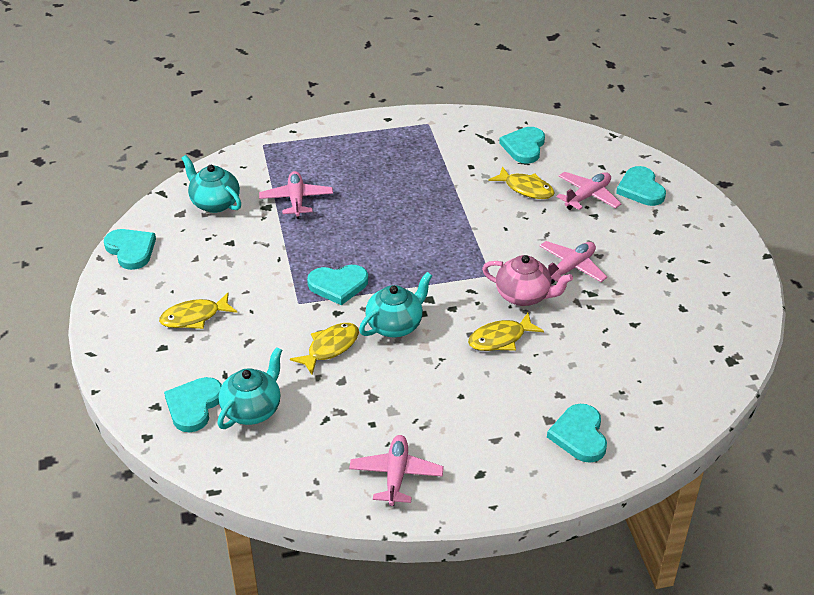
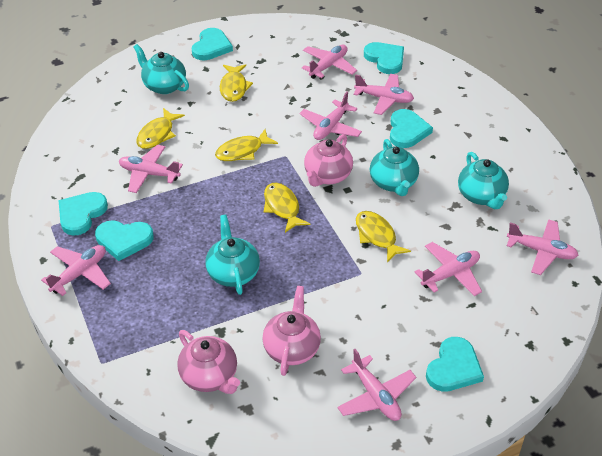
pink plane: [259,171,333,219] [349,435,444,506] [540,241,607,284] [557,172,621,210] = 4 -> [41,245,111,296] [119,145,183,193] [299,91,362,140] [302,45,357,79] [337,349,416,421] [354,74,414,115] [415,242,482,296] [507,219,578,275] = 8
pink teapot: [482,255,573,306] = 1 -> [177,330,240,394] [262,286,321,376] [304,134,353,187] = 3
turquoise teapot: [181,155,241,213] [217,347,282,429] [359,272,432,337] = 3 -> [134,44,189,94] [205,215,260,295] [370,139,419,196] [458,152,509,209] = 4
yellow fish: [159,293,237,329] [290,323,359,375] [468,313,544,351] [488,166,555,199] = 4 -> [136,108,185,149] [215,129,278,161] [220,64,253,102] [264,183,310,233] [356,211,411,263] = 5

